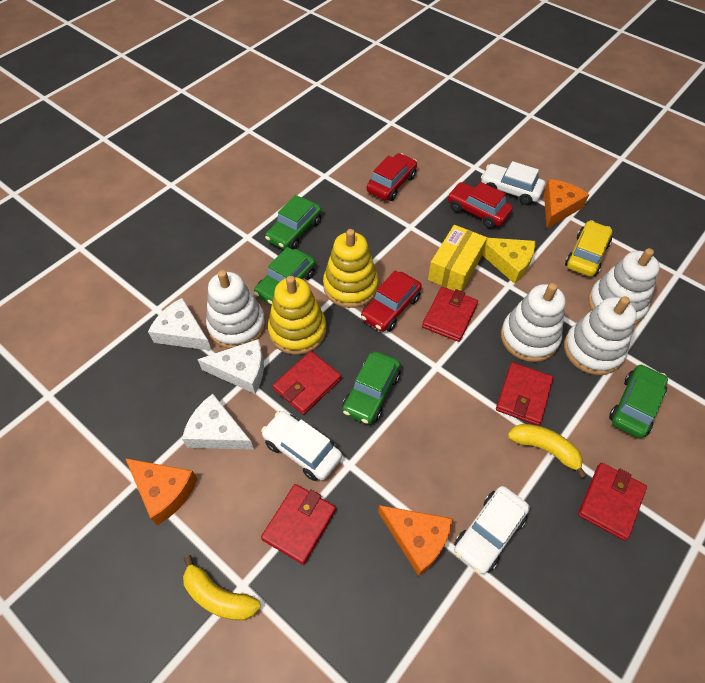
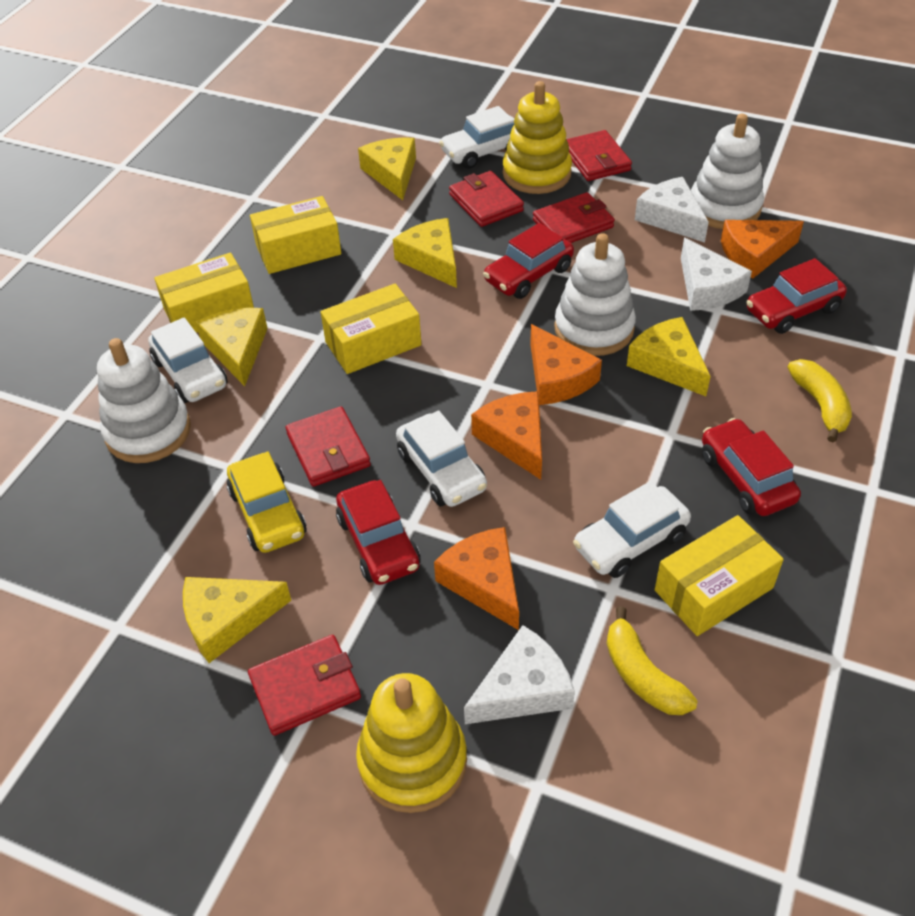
green car: [254,247,315,306] [265,195,322,250] [343,351,401,424] [609,364,668,438] = 4 -> none = 0
orange cheese: [125,458,197,525] [378,505,453,576] [544,179,589,228] = 3 -> [434,527,519,630] [471,391,542,480] [530,324,602,405] [721,220,804,279] = 4
red car: [361,270,422,332] [367,153,417,201] [447,182,513,228] = 3 -> [336,480,421,585] [483,223,574,299] [702,418,801,516] [746,258,847,334] = 4
white car: [261,411,342,481] [454,486,530,574] [481,161,546,205] = 3 -> [148,318,227,403] [396,410,487,507] [439,106,514,169] [573,481,691,578] = 4
white stacking toy: [206,270,266,349] [501,283,565,362] [564,296,637,375] [588,248,660,325] = 4 -> [97,338,191,463] [554,233,636,356] [691,114,764,229] = 3
yellow box: [428,225,487,291] = 1 -> [154,252,254,333] [250,196,341,274] [320,284,422,374] [655,515,784,636] = 4
yellow cheese: [482,238,535,284] = 1 -> [183,577,291,663] [195,308,268,386] [358,138,416,200] [393,218,457,288] [627,317,711,396] = 5

